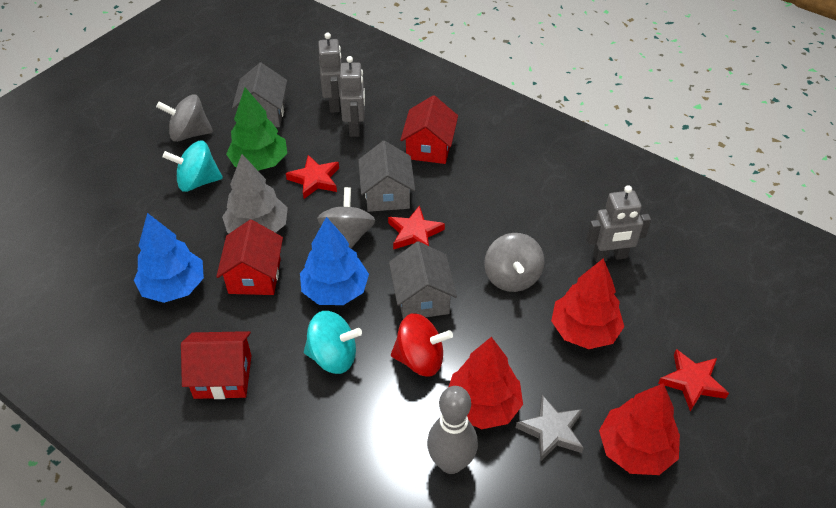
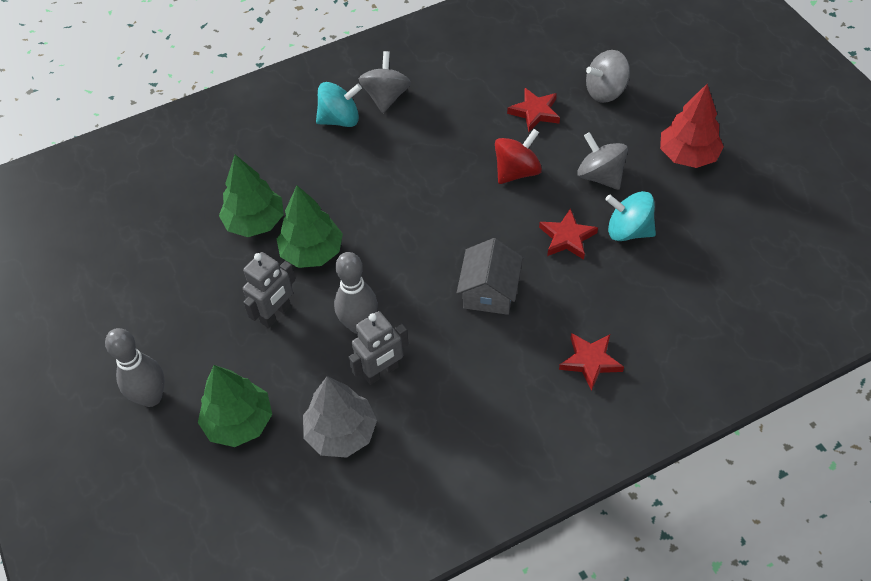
blue tree: [134,213,204,303] [300,217,369,305] = 2 -> none = 0
green tree: [226,87,287,171] = 1 -> [198,365,272,447] [219,155,284,237] [277,186,343,268] = 3
grey bowling pin: [427,386,478,474] = 1 -> [105,328,165,407] [334,252,378,334] = 2
grey house: [232,63,287,127] [358,141,415,212] [389,241,457,319] = 3 -> [457,238,523,315] = 1
grey robot: [318,33,341,113] [340,56,365,137] [587,185,651,262] = 3 -> [243,252,295,328] [349,311,409,385] = 2
grey star: [516,395,584,462] = 1 -> none = 0
red house: [181,331,252,399] [216,220,283,295] [400,95,458,164] = 3 -> none = 0
red tree: [449,337,523,429] [551,258,624,349] [599,383,680,475] = 3 -> [660,84,724,168] = 1

